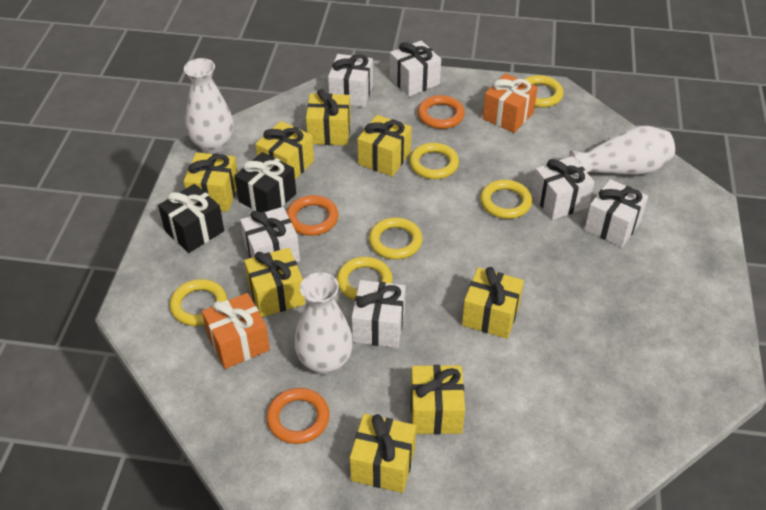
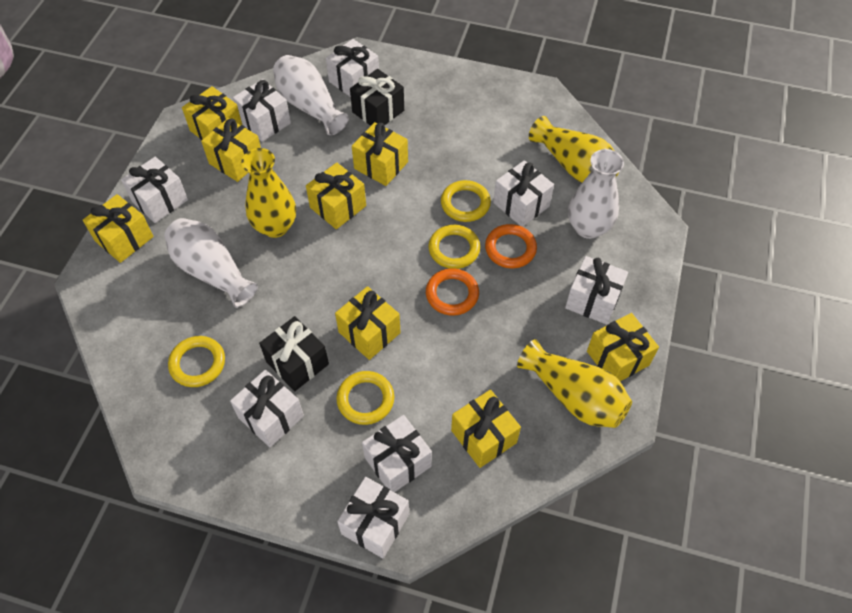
orange gift: [202,293,270,369] [483,73,538,133] = 2 -> none = 0
orange ring: [266,388,330,444] [287,195,339,236] [418,95,465,129] = 3 -> [426,268,479,316] [485,224,537,268] = 2
white gift: [240,207,300,262] [328,54,373,107] [352,280,406,348] [390,40,441,97] [531,156,595,220] [584,179,648,247] = 6 -> [121,157,188,223] [230,370,304,448] [233,79,291,142] [326,39,379,97] [337,477,409,558] [362,415,432,492] [493,160,554,227] [565,256,628,325] = 8
yellow ring: [170,279,227,326] [337,257,393,300] [369,217,422,260] [409,143,459,179] [480,180,532,219] [524,75,564,108] = 6 -> [168,336,225,387] [336,371,394,425] [428,225,480,269] [441,180,491,222] = 4
yellow vase: none = 0 -> [241,148,296,238] [517,339,632,428] [529,116,618,183] = 3

